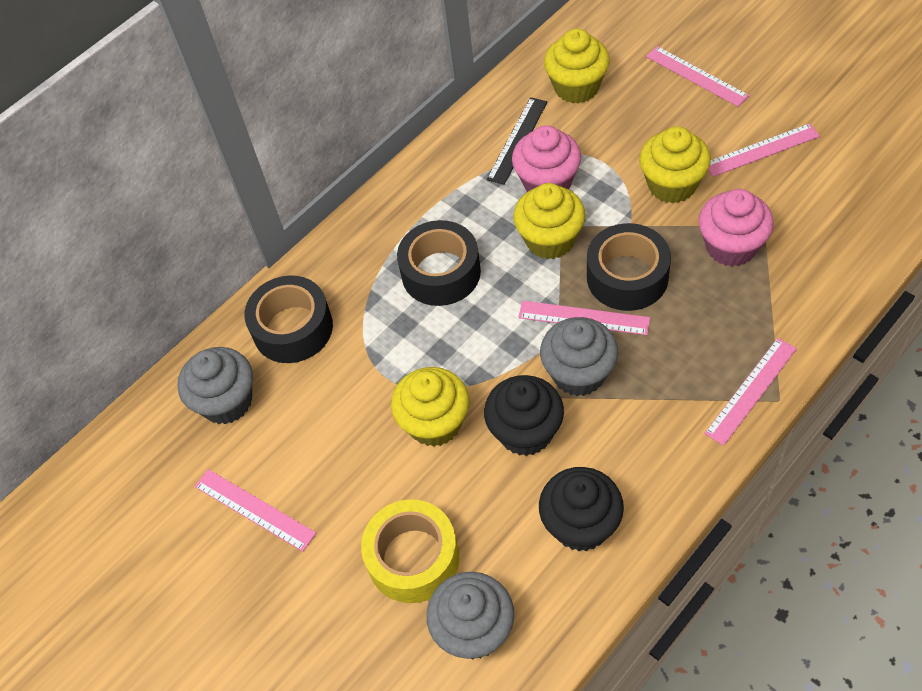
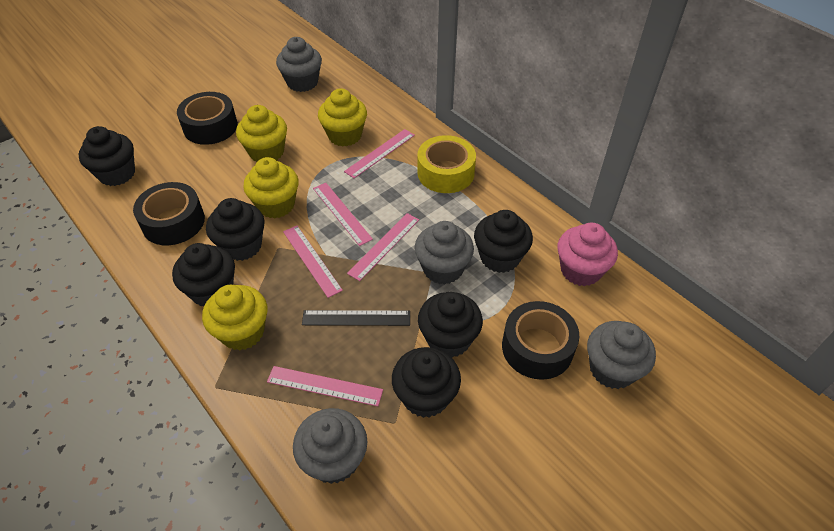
black cupcake: [484,375,564,456] [539,467,624,551] = 2 -> [79,126,135,186] [172,243,235,306] [206,198,265,261] [392,347,461,418] [418,292,483,358] [474,210,533,273] = 6
grey cupcake: [177,347,253,424] [426,572,514,659] [540,317,618,396] = 3 -> [276,37,322,92] [293,408,367,484] [414,221,474,285] [587,321,656,389] = 4
pink cupcake: [512,125,581,192] [698,189,774,267] = 2 -> [558,223,618,286] = 1

